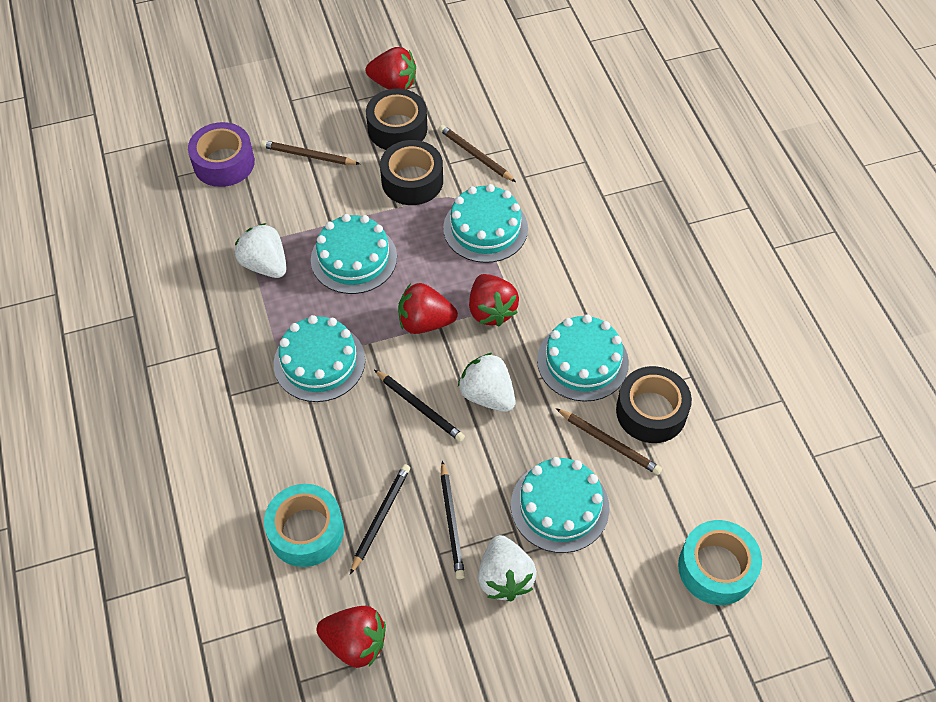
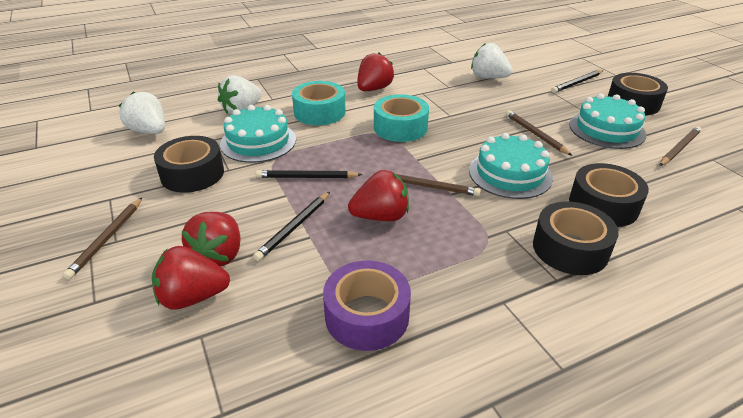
black tape: [366,89,428,150] [380,140,443,205] [616,366,692,443] = 3 -> [154,136,224,193] [533,202,619,275] [569,163,649,227] [608,73,668,115] = 4
brown pencil: [261,140,360,165] [439,125,516,182] [556,408,662,475] = 3 -> [63,198,142,280] [374,173,481,196] [506,110,573,156] [660,126,702,166] = 4
turquoise cake: [274,315,365,402] [311,214,397,294] [443,184,528,263] [511,457,610,553] [537,314,629,402] = 5 -> [220,105,296,163] [469,133,553,199] [569,94,646,149] = 3

